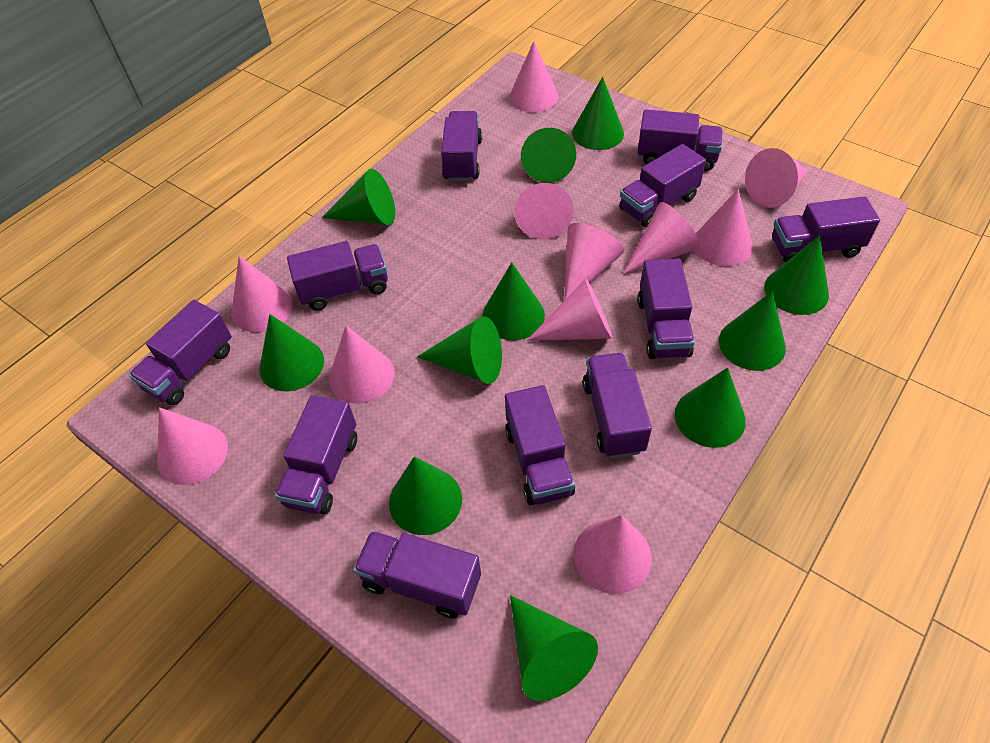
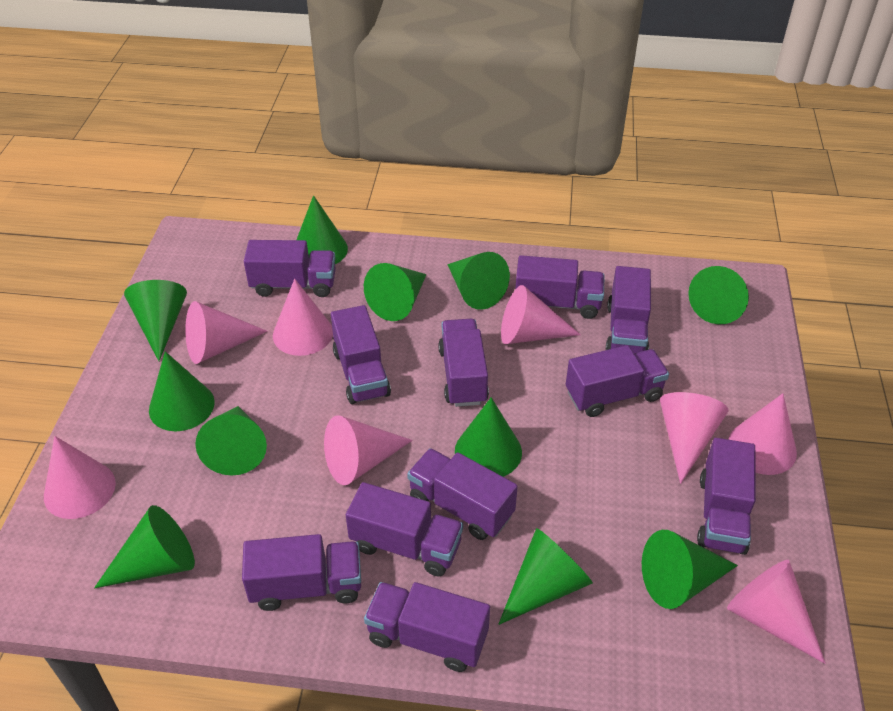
pink cone: [157,407,228,485] [232,256,293,332] [329,326,395,404] [509,41,559,112] [514,183,573,239] [527,279,612,341] [564,223,624,301] [573,515,652,594] [623,202,701,275] [695,189,753,267] [745,148,808,208] = 11 -> [44,436,116,519] [185,301,267,364] [273,279,333,356] [324,415,413,485] [501,285,581,344] [660,392,728,484] [727,560,826,664] [728,393,797,475] = 8

